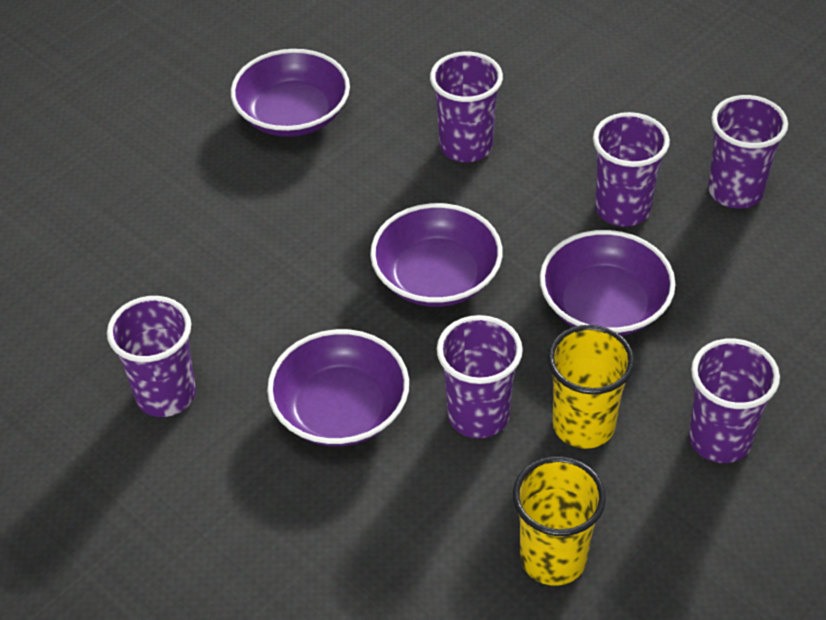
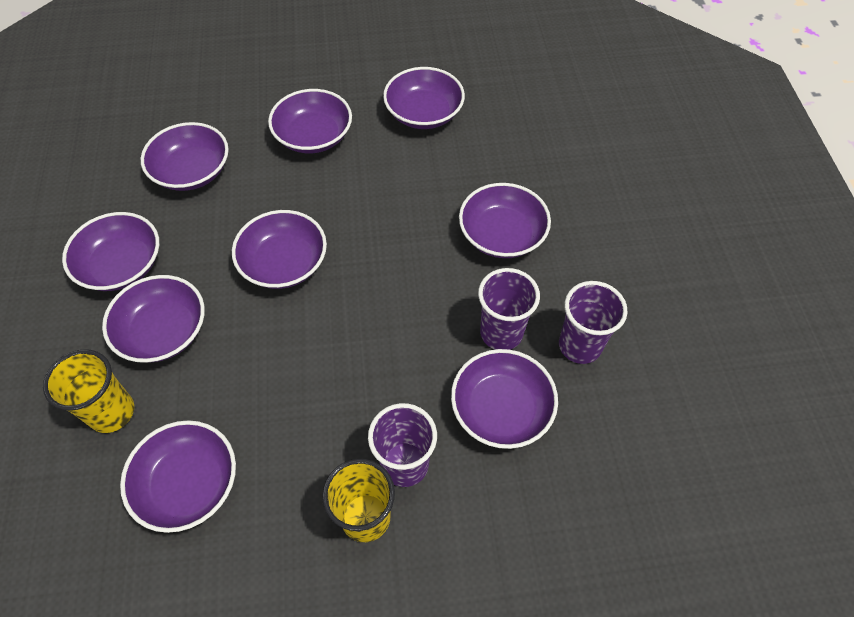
purple bowl: [231,49,350,137] [267,329,409,446] [370,203,502,307] [540,230,676,336] = 4 -> [62,212,159,291] [102,275,205,363] [120,420,236,533] [141,122,229,191] [232,210,327,289] [268,89,352,153] [383,67,465,129] [451,349,558,449] [459,183,551,258] = 9
purple cup: [107,296,196,417] [430,52,503,162] [437,315,523,438] [593,112,670,227] [689,338,780,463] [708,95,788,209] = 6 -> [368,403,437,487] [478,268,540,350] [559,281,628,364] = 3

